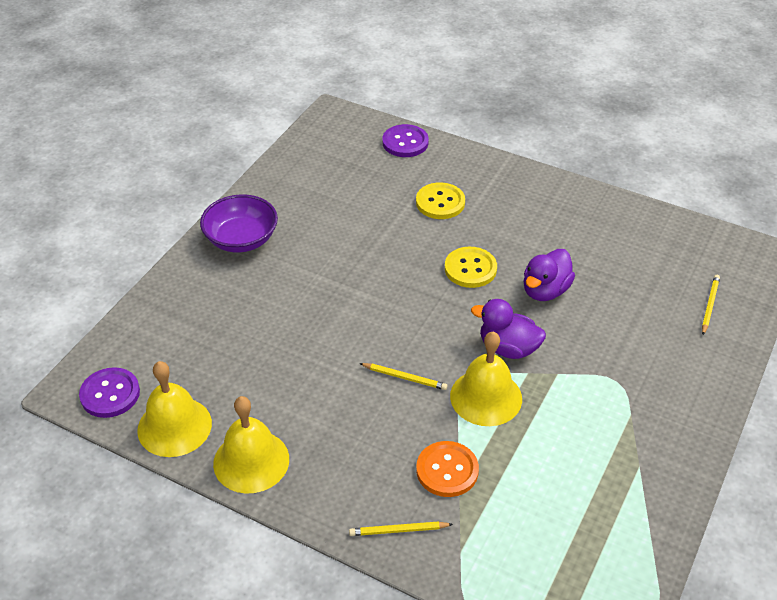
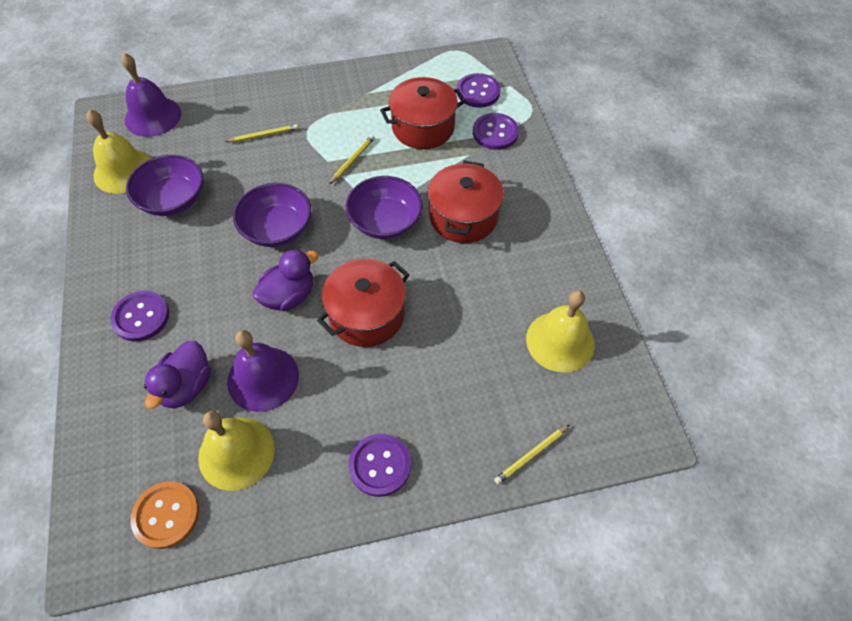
purple bell: none = 0 -> [121,53,181,137] [227,330,299,412] = 2
purple bowl: [200,195,278,253] = 1 -> [126,155,203,216] [233,183,311,247] [345,176,423,239] = 3
purple button: [79,367,140,418] [382,124,429,157] = 2 -> [110,291,169,342] [349,434,411,497] [457,73,501,108] [473,113,519,150] = 4
red pot: none = 0 -> [317,259,410,347] [380,77,466,149] [428,161,504,243] = 3
yellow button: [416,182,465,219] [445,247,497,288] = 2 -> none = 0

